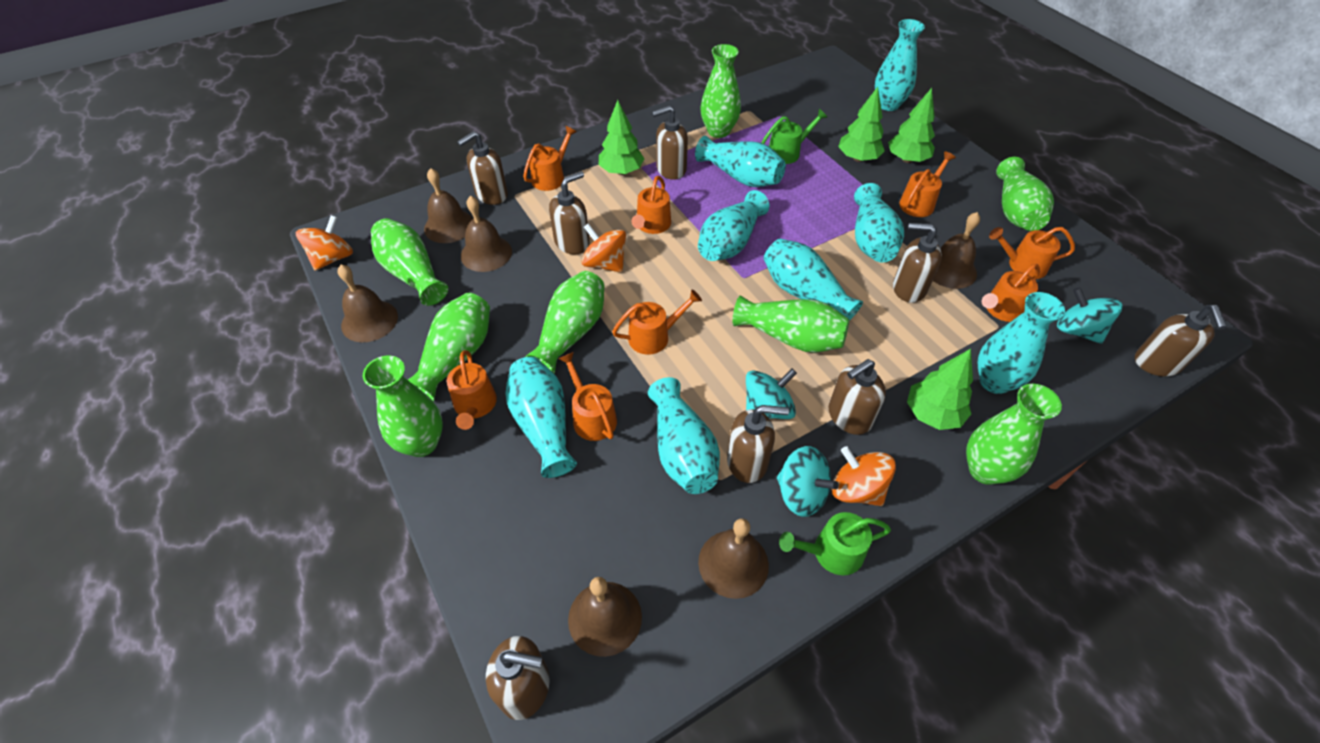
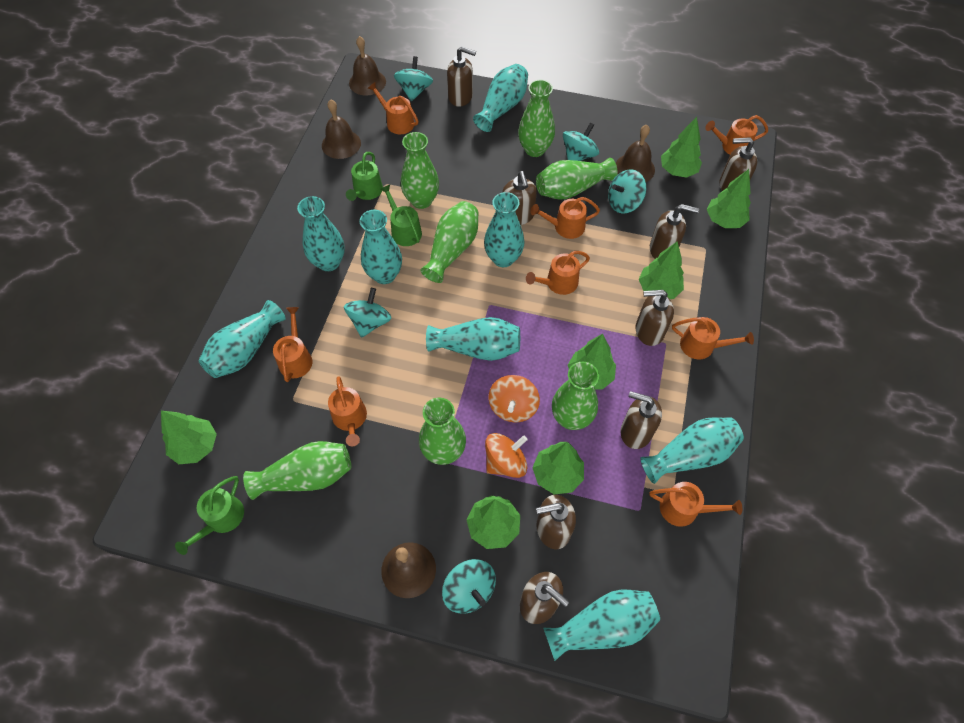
brown bell: [337,265,398,342] [424,168,473,243] [461,196,512,272] [568,577,642,657] [698,518,769,599] [933,212,980,289] = 6 -> [322,100,361,159] [349,36,386,96] [381,542,436,598] [616,124,655,182] = 4
green tree: [599,100,645,175] [838,87,885,162] [888,88,935,163] [907,349,973,430] = 4 -> [161,411,217,464] [467,496,520,549] [532,442,584,494] [568,334,616,390] [639,241,684,299] [661,117,702,178] [707,169,751,228] = 7
green vase: [363,356,443,457] [371,218,448,306] [408,293,490,401] [525,271,605,374] [700,44,741,138] [732,295,849,353] [966,384,1062,485] [996,157,1054,231] = 8 -> [243,441,351,500] [401,132,439,209] [419,398,466,465] [420,201,478,283] [518,80,555,157] [536,158,617,200] [552,361,599,430] = 7
green watering can: [761,109,827,164] [779,512,891,575] = 2 -> [175,476,244,555] [346,152,383,201] [380,185,422,246] = 3
orange spinning top: [296,215,353,271] [581,223,626,273] [832,446,896,506] = 3 -> [485,433,528,478] [488,375,540,423] = 2
turquoise spinning top: [746,368,797,419] [777,446,838,517] [1057,287,1122,344] = 3 -> [344,288,391,338] [394,56,433,101] [442,559,496,614] [563,122,599,161] [608,169,646,213] = 5

